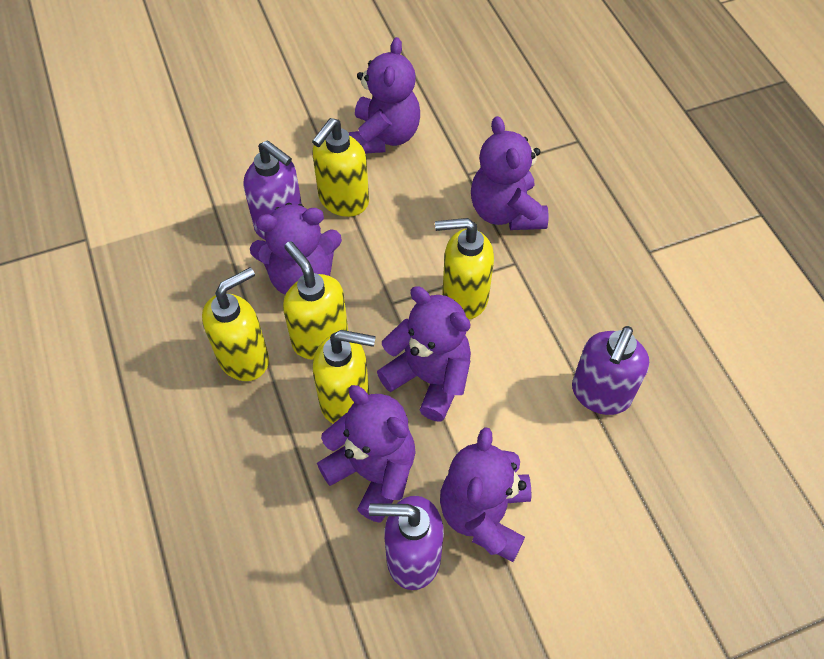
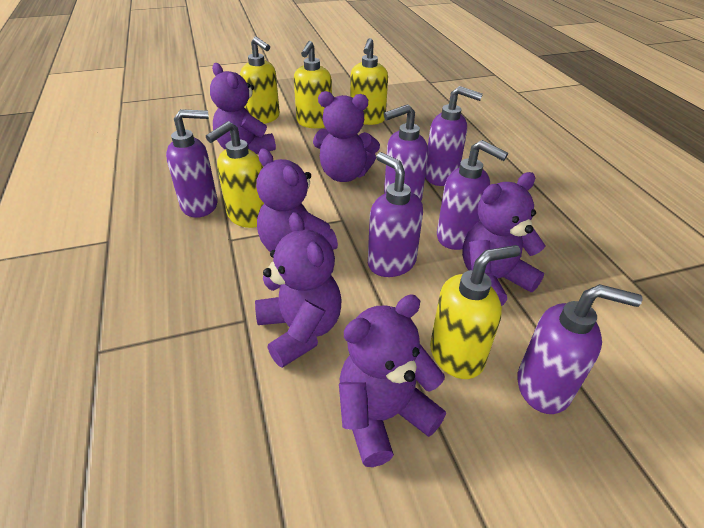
purple soap dispenser: [244,140,302,239] [369,496,444,590] [572,326,649,415] = 3 -> [166,109,218,218] [368,152,423,277] [384,104,428,201] [425,86,483,186] [437,140,508,250] [517,284,642,414] = 6

